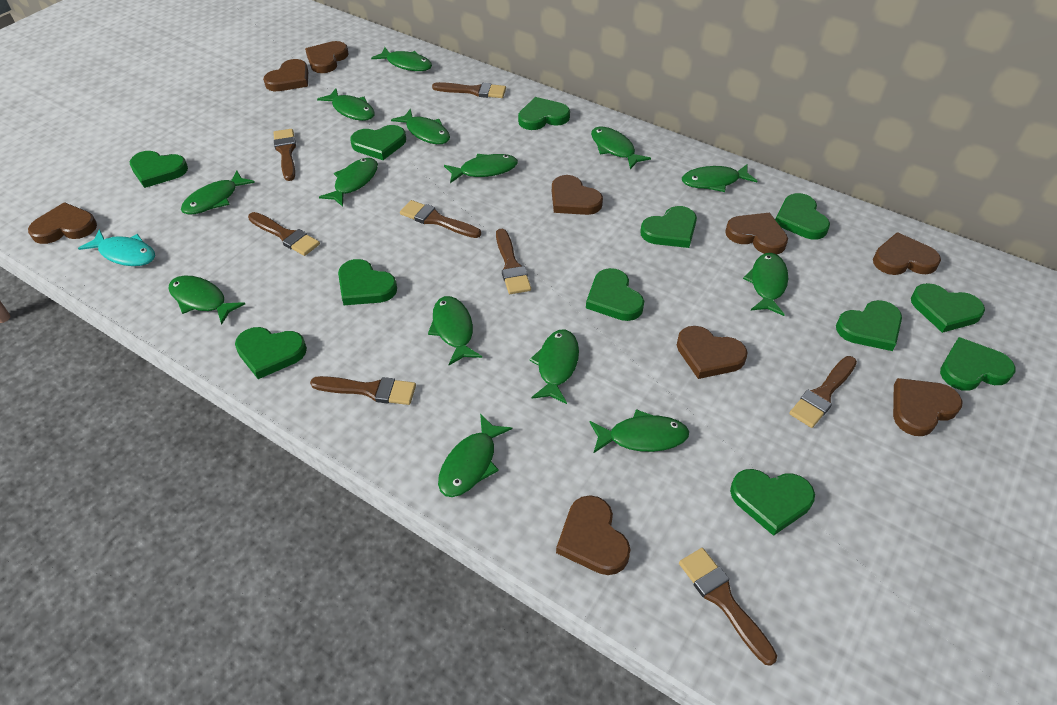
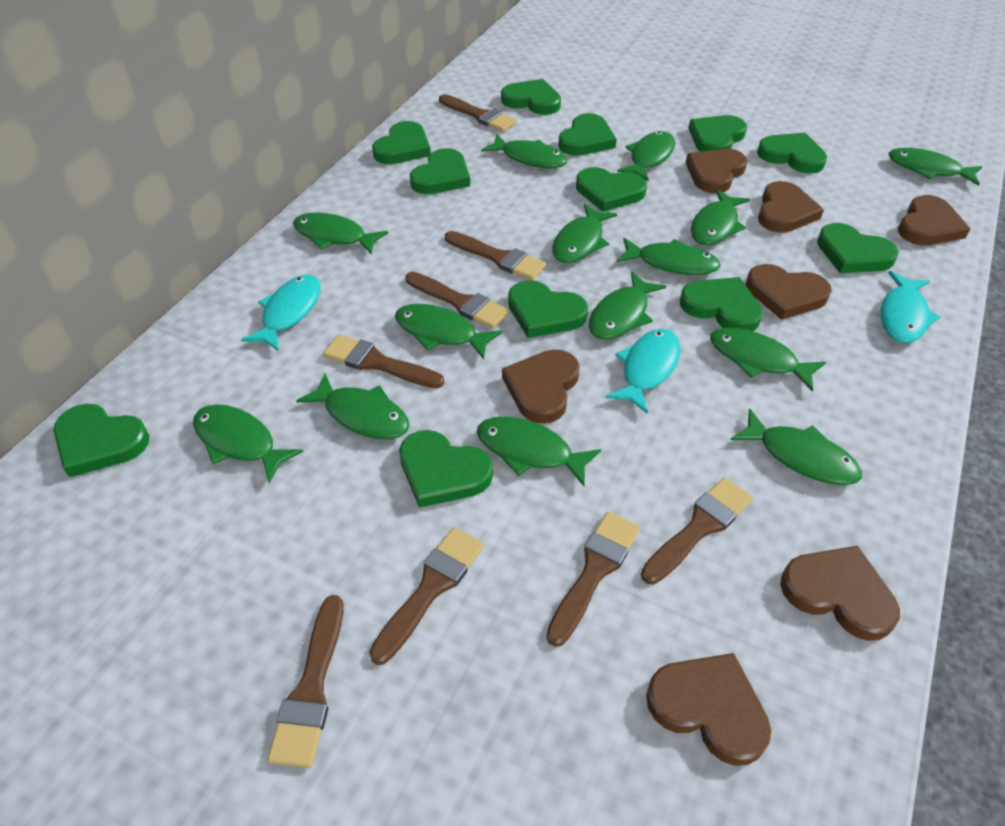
brown heart: [28,202,97,244] [263,59,308,91] [305,41,349,73] [552,175,603,215] [556,495,631,575] [677,326,748,379] [725,213,788,254] [873,232,941,275] [893,378,963,436] = 9 -> [502,349,580,424] [646,653,771,766] [686,149,747,193] [746,264,832,320] [758,181,824,233] [780,546,900,641] [898,195,970,246] = 7
turquoise fish: [78,229,155,266] = 1 -> [241,275,320,351] [606,329,681,414] [881,271,941,343] = 3

